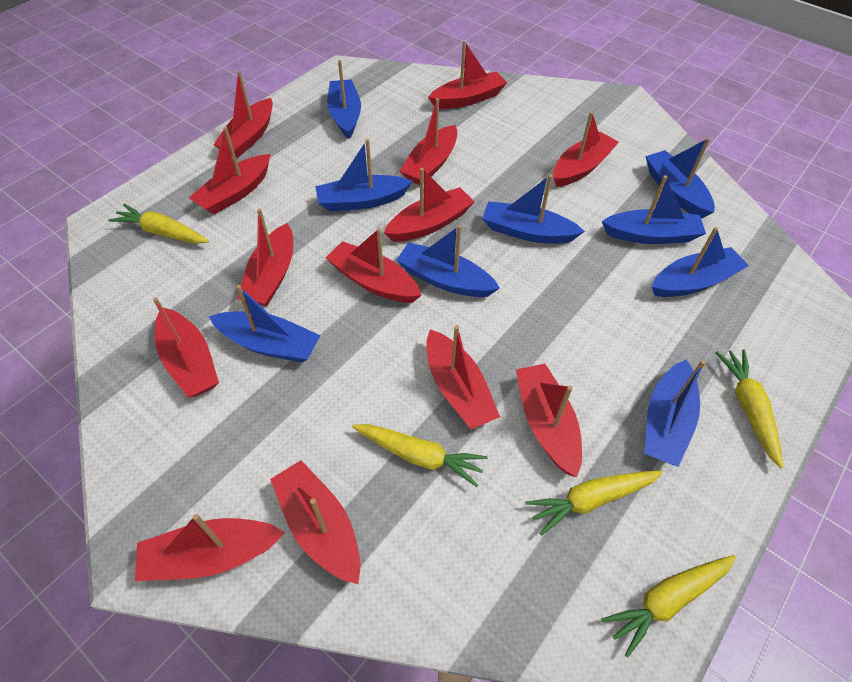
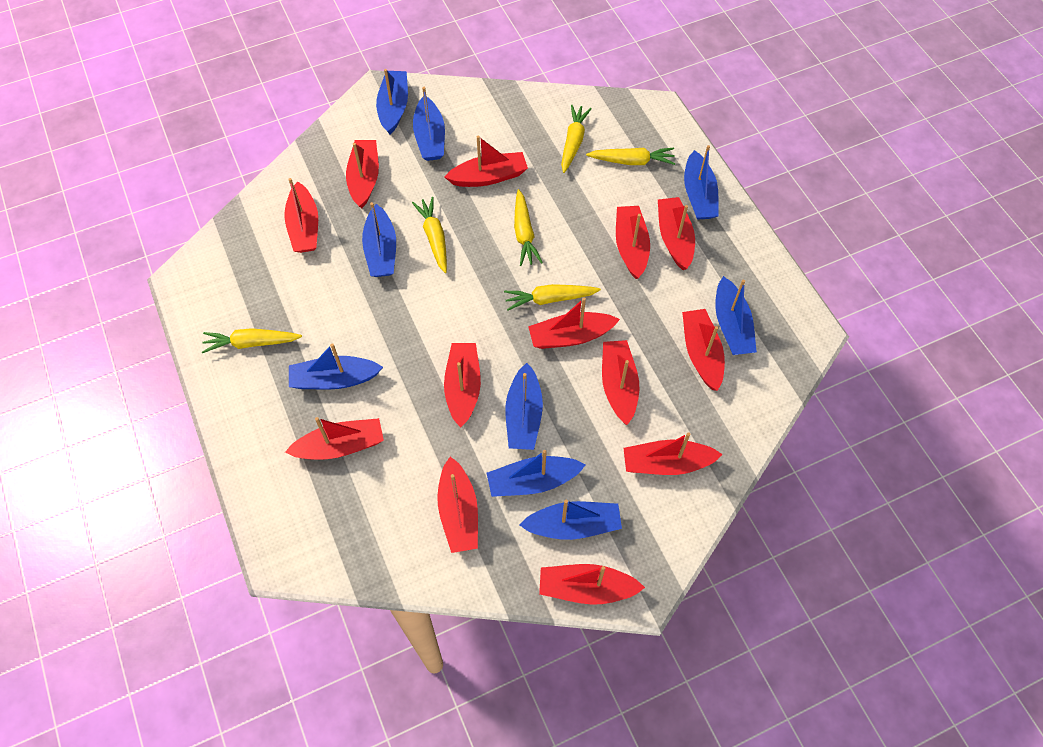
yellow carrot: [108,204,209,244] [352,424,488,487] [526,471,662,536] [601,555,736,657] [715,349,783,468] = 5 -> [202,328,302,353] [412,197,447,273] [504,284,601,311] [514,189,543,266] [561,104,592,173] [586,148,675,165] = 6

